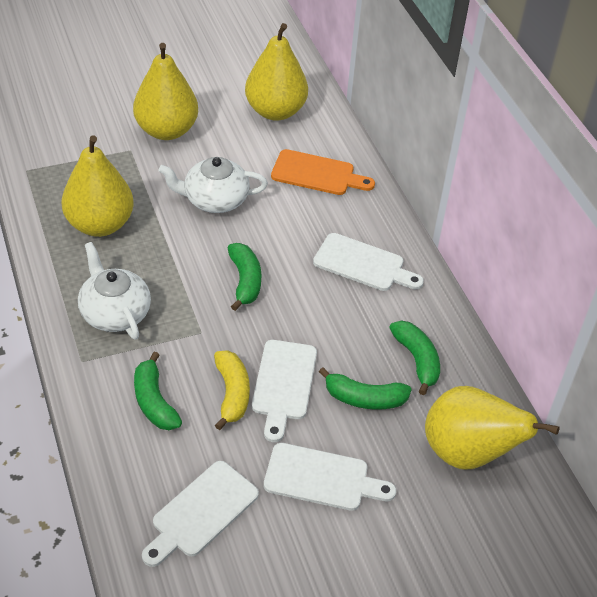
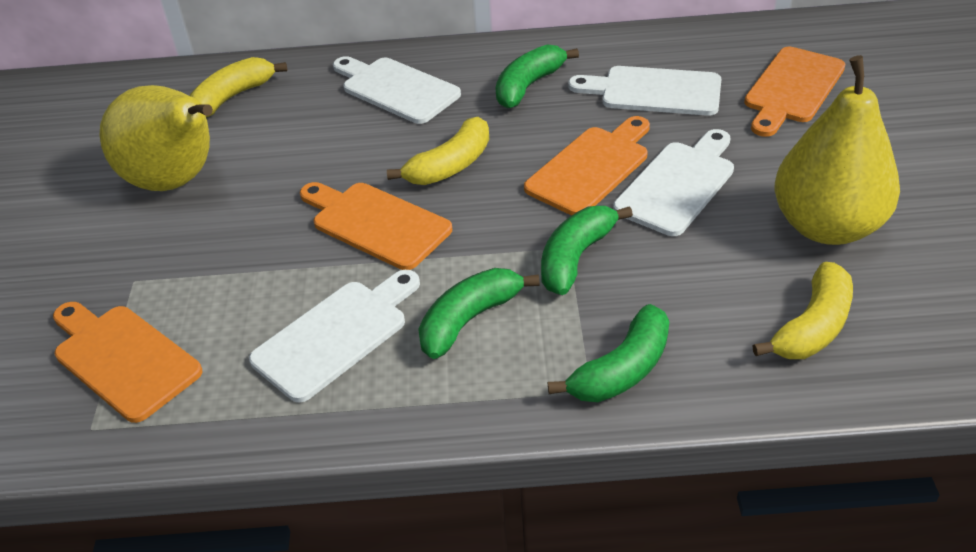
orange cutting board: [271,149,375,195] = 1 -> [53,302,202,423] [300,182,452,270] [524,116,650,215] [744,47,846,137] = 4
white teapot: [78,242,151,340] [158,157,268,213] = 2 -> none = 0
yellow banana: [214,350,250,430] = 1 -> [189,57,287,117] [387,117,489,185] [752,262,853,359] = 3
yellow pear: [62,135,134,237] [133,43,198,140] [245,23,308,121] [425,386,560,470] = 4 -> [99,85,213,191] [775,55,900,245] = 2

